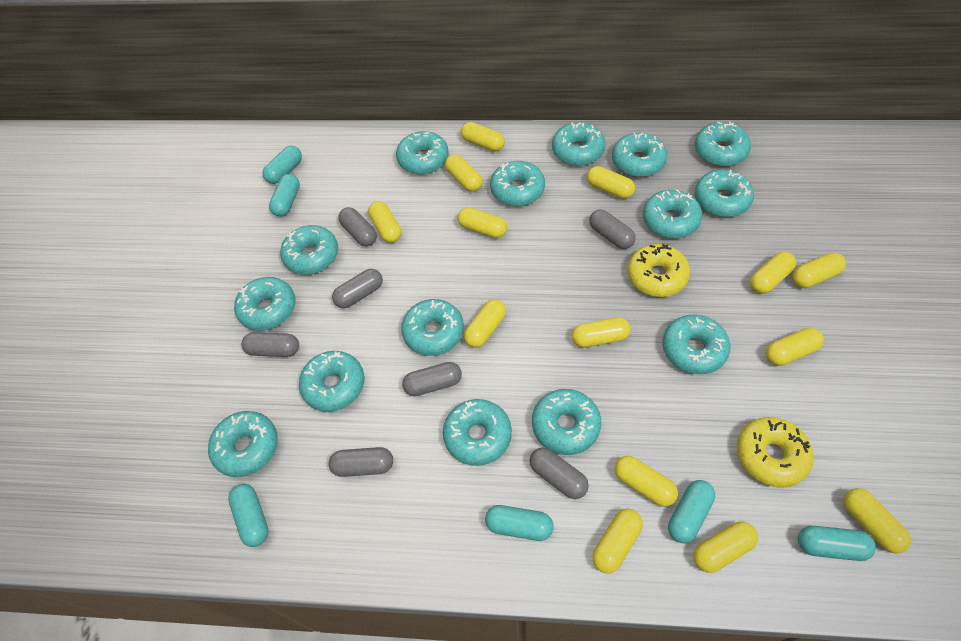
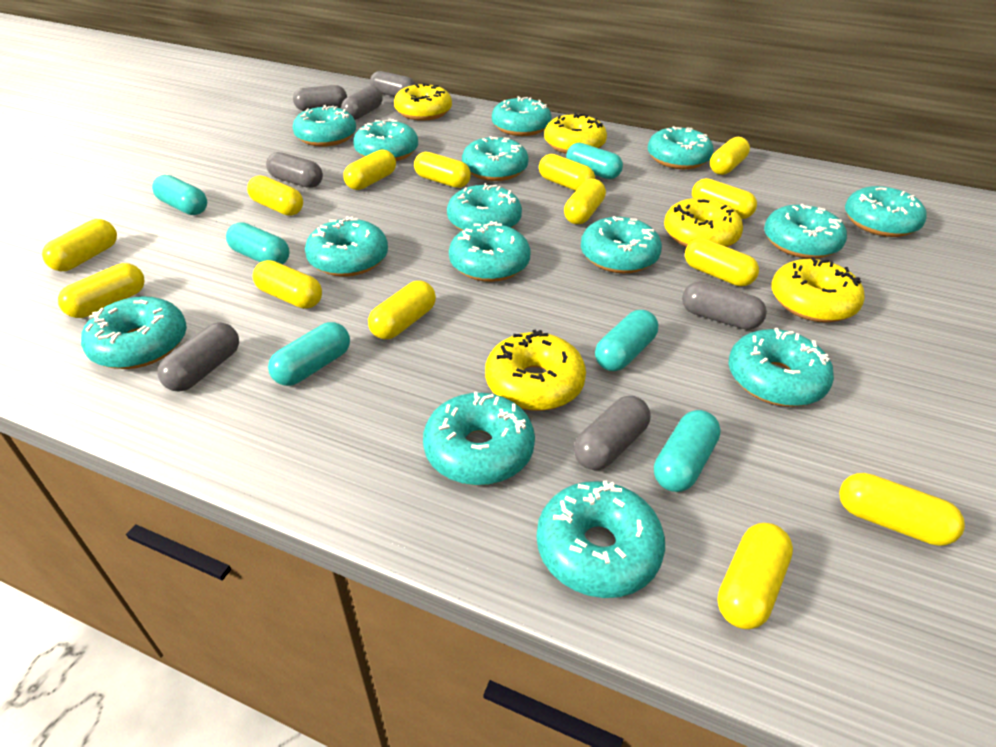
yellow donut: [627,244,690,297] [737,417,814,488] = 2 -> [394,83,452,121] [485,329,586,411] [544,112,607,154] [664,198,743,247] [771,257,865,322] = 5

